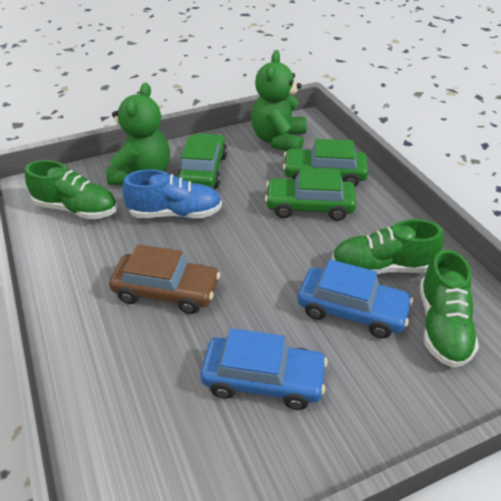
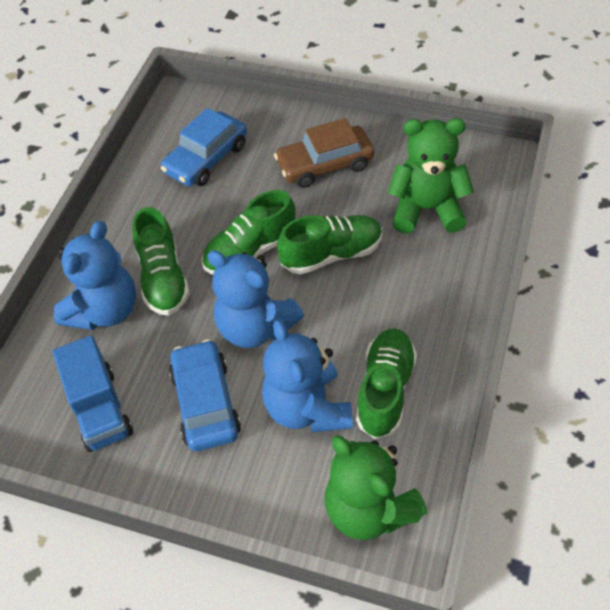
blue shoe: [122,169,222,218] = 1 -> none = 0
blue teddy bear: none = 0 -> [54,221,136,330] [207,250,304,348] [262,320,353,432] = 3
blue truck: none = 0 -> [52,335,133,452] = 1
green car: [177,133,227,188] [265,168,356,221] [283,139,368,187] = 3 -> none = 0
green shoe: [25,160,117,219] [331,219,444,274] [420,249,479,368] = 3 -> [132,207,190,315] [202,190,295,274] [277,215,382,275] [356,328,417,439] = 4

